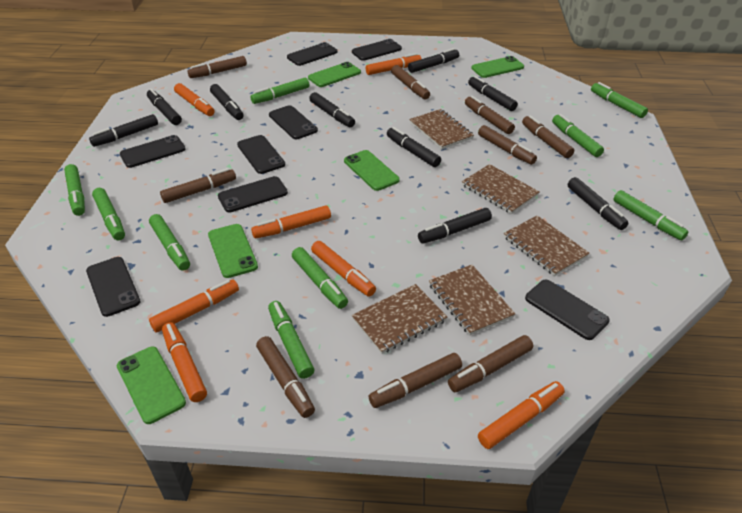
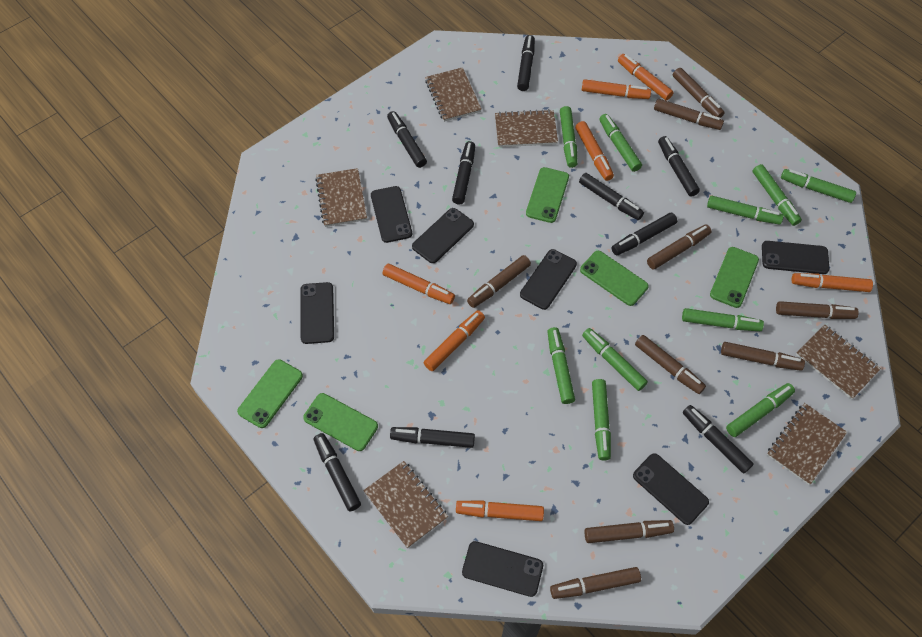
black phone: [86,257,141,317] [120,135,185,168] [218,176,288,213] [237,135,285,174] [269,105,318,139] [287,42,337,66] [352,39,402,61] [525,280,610,340] = 8 -> [300,282,334,344] [371,186,412,243] [412,208,474,263] [462,541,543,597] [520,249,577,310] [633,453,709,525] [762,241,830,274] = 7
brown notebook: [352,284,447,354] [409,109,474,150] [429,265,515,336] [462,164,539,214] [504,215,590,276] = 5 -> [315,168,367,227] [363,461,448,548] [425,67,482,122] [495,109,558,147] [767,403,847,485] [796,324,881,399] = 6
green marker: [64,164,85,216] [92,188,125,241] [149,214,190,271] [250,78,309,104] [268,301,314,379] [292,247,348,309] [552,114,604,157] [591,82,648,118] [613,190,689,240] = 9 -> [547,327,575,404] [560,106,578,168] [582,328,648,391] [592,379,611,460] [599,114,642,172] [682,308,764,331] [707,196,784,225] [726,383,795,437] [753,164,802,226] [781,169,856,203] = 10

